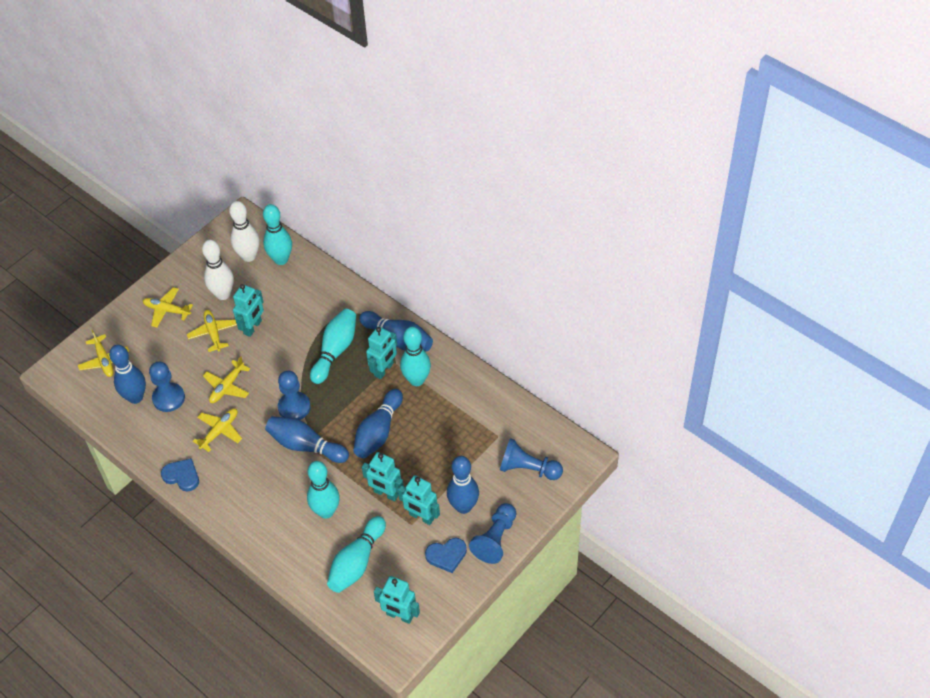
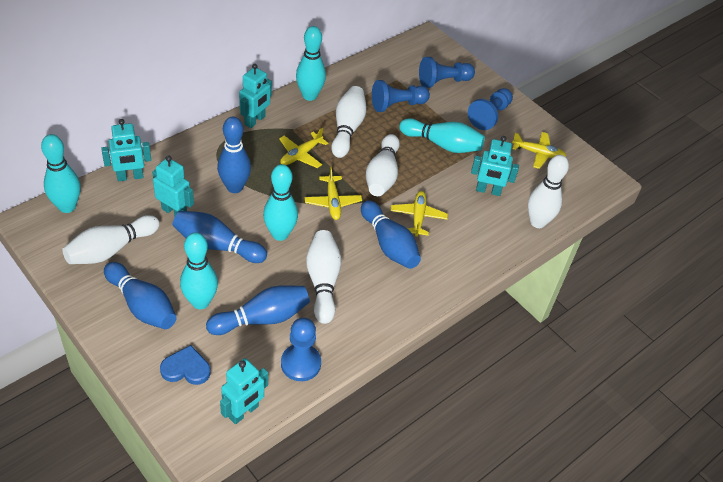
blue heart: [161,458,199,491] [425,538,467,573] = 2 -> [160,345,210,385] = 1
white bowling pin: [202,240,234,300] [229,201,260,262] = 2 -> [62,215,160,264] [306,230,341,324] [331,86,367,158] [366,134,400,196] [528,155,569,228] = 5
yellow plane: [78,330,129,377] [143,287,193,327] [187,310,237,352] [193,409,242,452] [203,356,250,403] = 5 -> [279,128,328,168] [305,166,362,220] [390,191,448,237] [512,132,566,169] = 4

